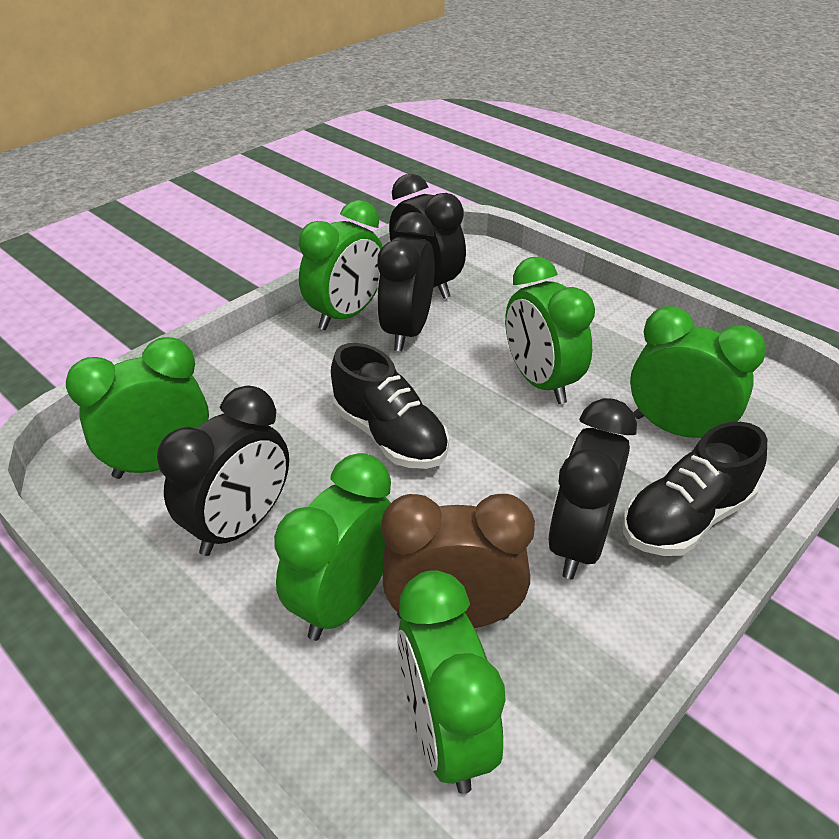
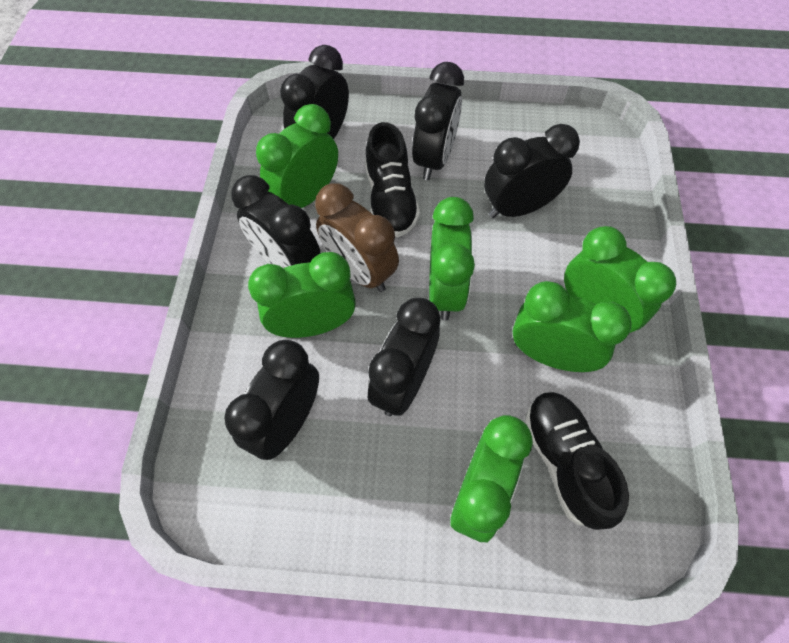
black clock: [157,385,289,556] [377,212,435,351] [389,174,466,299] [548,398,637,579] = 4 -> [224,340,319,460] [232,175,320,268] [280,45,349,139] [368,298,441,416] [412,62,464,180] [484,124,580,218] = 6

